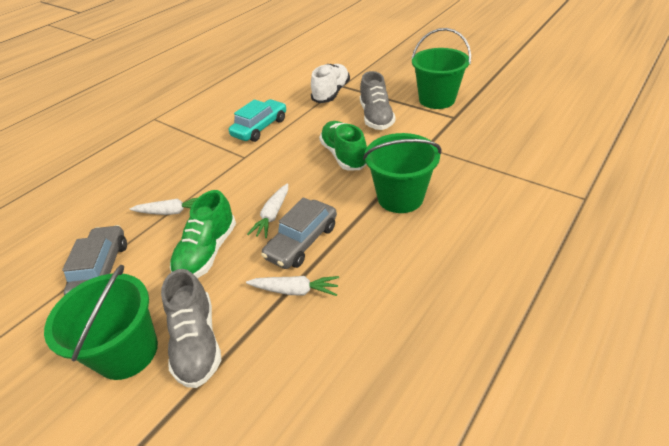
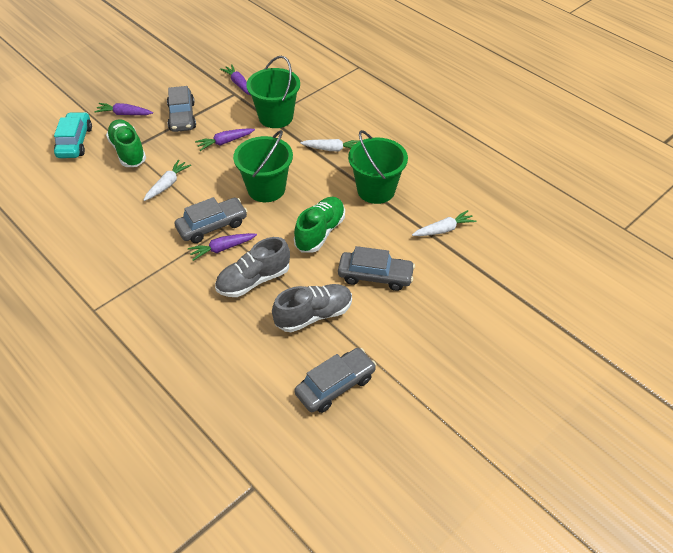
grey car: [62,225,127,295] [261,197,337,269] = 2 -> [167,86,196,132] [175,197,247,243] [294,348,376,413] [338,246,415,291] = 4
purple carrot: none = 0 -> [94,103,153,115] [188,233,257,261] [195,128,255,151] [220,64,250,95] = 4
white shoe: [311,64,350,103] = 1 -> none = 0

